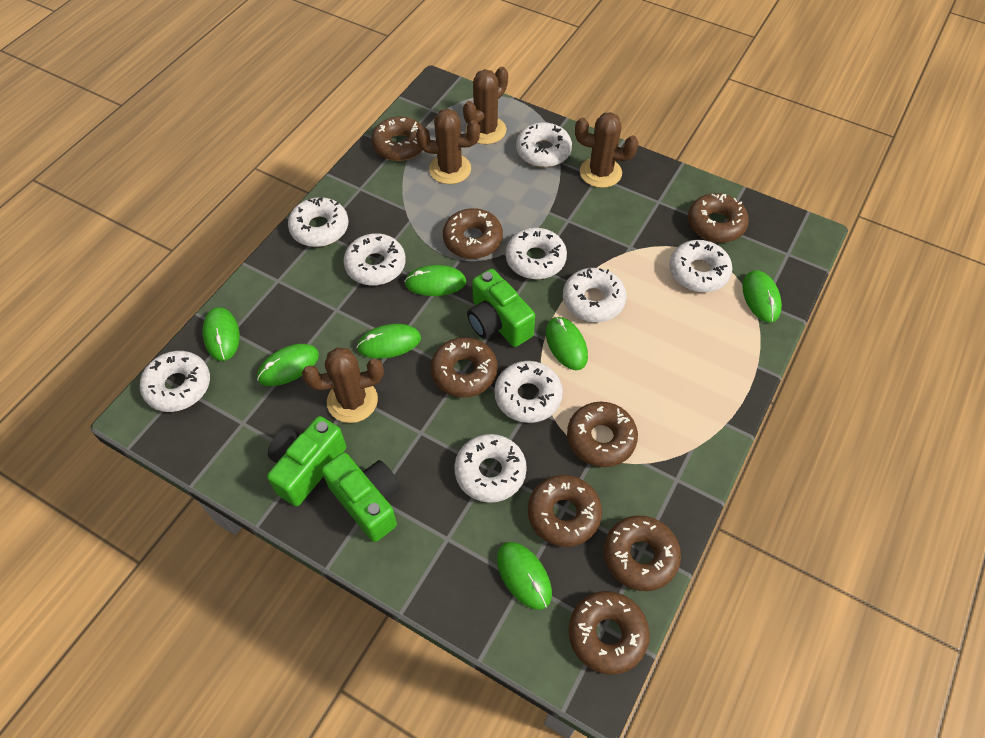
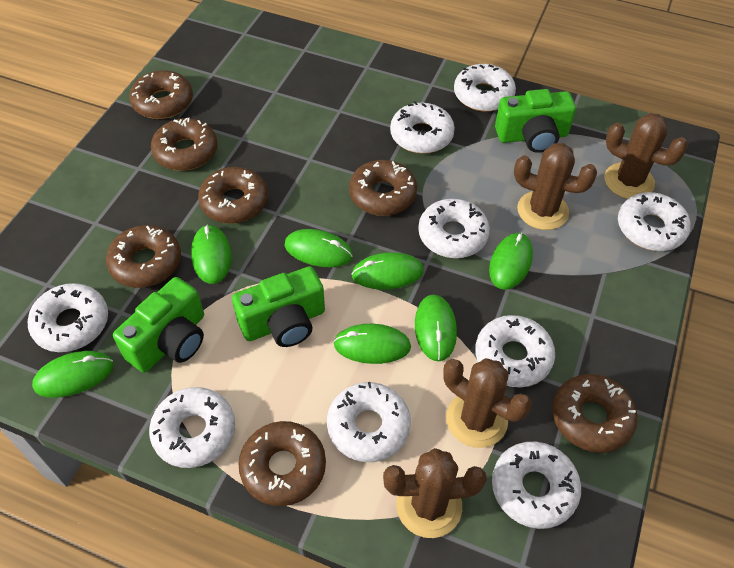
brown donut: [371,116,423,161] [431,337,498,398] [443,208,503,259] [528,475,602,547] [567,402,638,467] [568,591,650,675] [604,515,681,591] [688,193,749,243] = 8 -> [106,225,181,288] [129,70,193,119] [151,118,217,171] [198,167,268,224] [239,421,326,506] [349,160,417,216] [552,374,638,453] = 7

